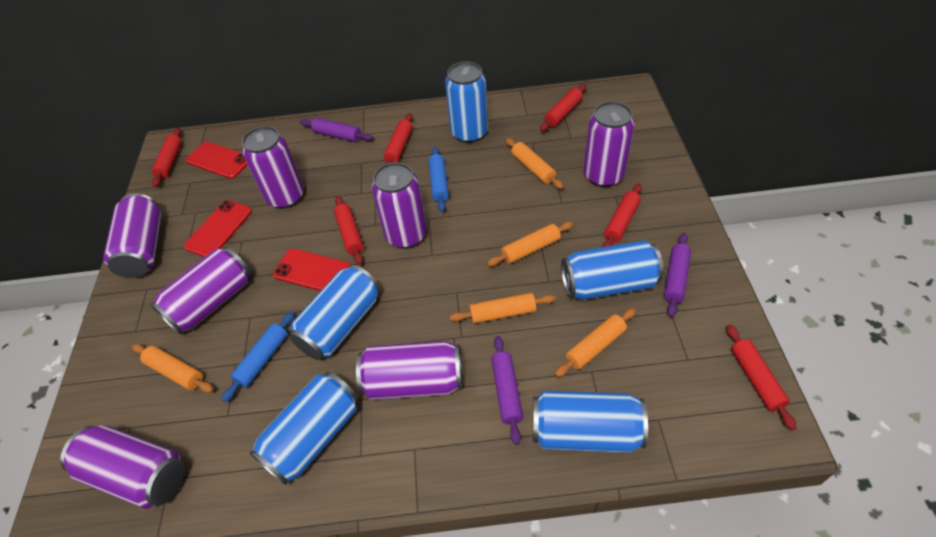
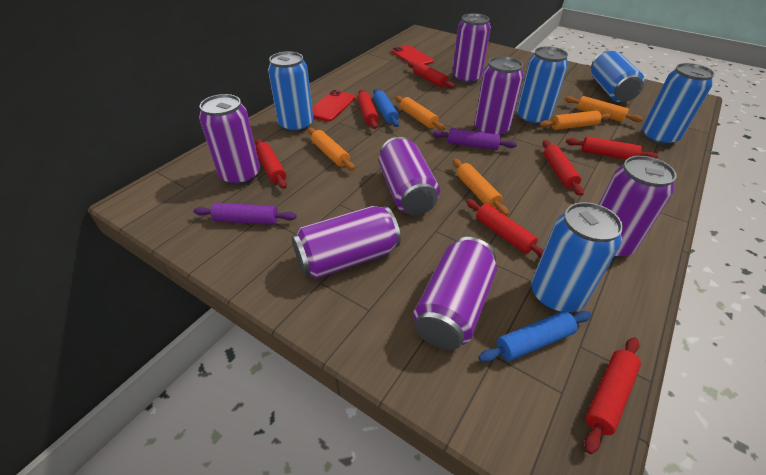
purple rolling pin: [300,118,373,142] [491,336,523,445] [664,233,691,317] = 3 -> [193,203,296,225] [432,128,517,150] = 2
red phone: [184,200,252,257] [186,142,247,179] [273,249,352,291] = 3 -> [312,90,356,122] [391,45,434,65] = 2
red rolling pin: [152,128,182,187] [334,196,364,265] [384,113,413,165] [540,84,586,132] [603,184,642,247] [726,324,796,430] = 6 -> [255,139,287,189] [357,90,379,129] [408,62,455,88] [466,199,544,258] [543,140,584,196] [566,136,658,159] [584,337,641,454] = 7

